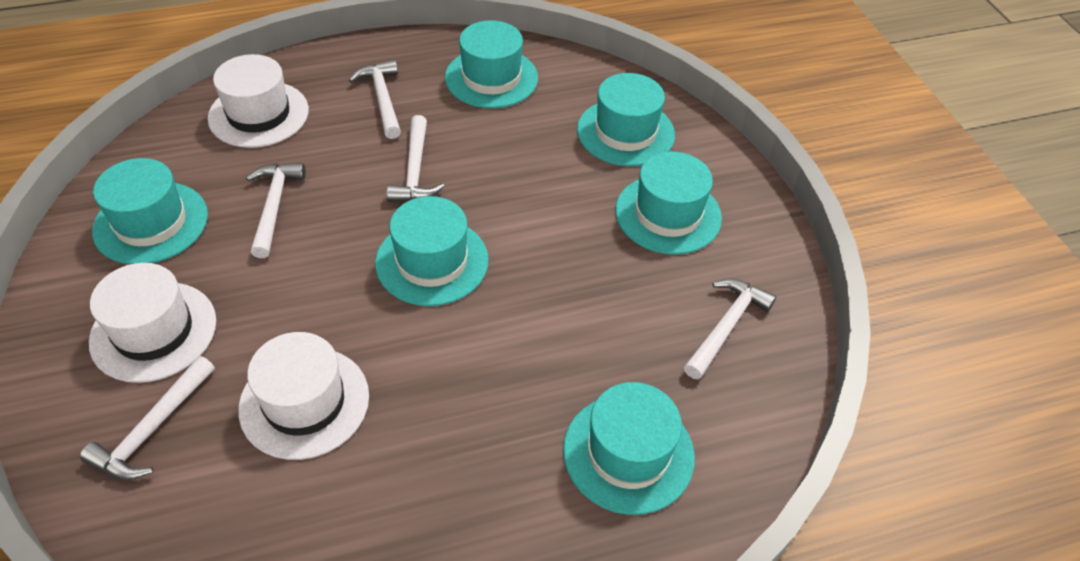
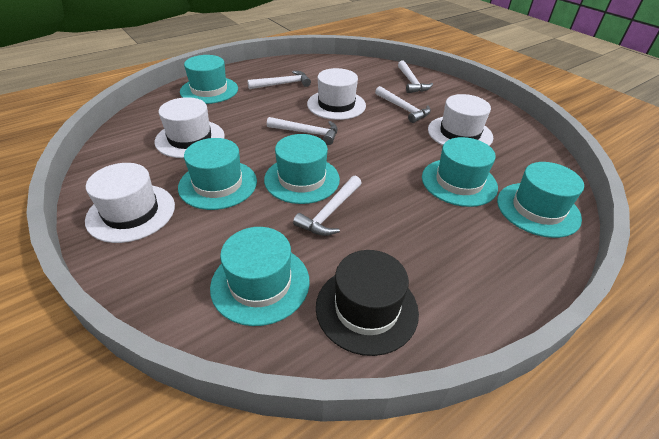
black hat: none = 0 -> [316,250,419,356] = 1
white hat: [89,263,216,383] [208,54,309,148] [238,332,369,460] = 3 -> [85,163,175,243] [155,97,225,158] [307,68,366,120] [428,94,493,146] = 4

